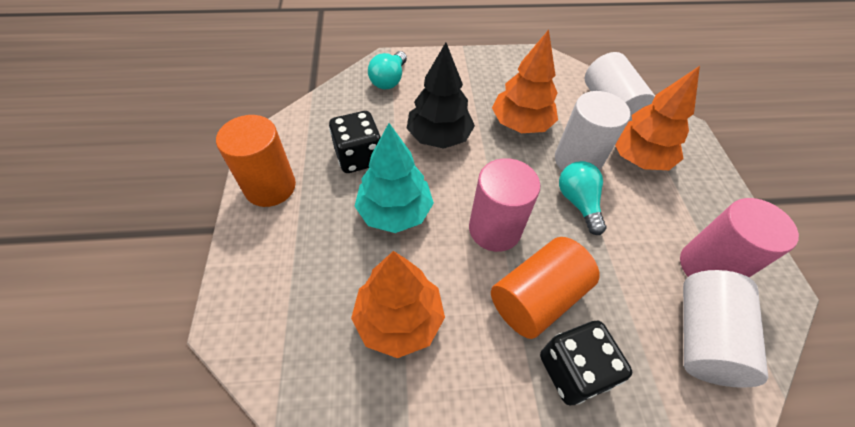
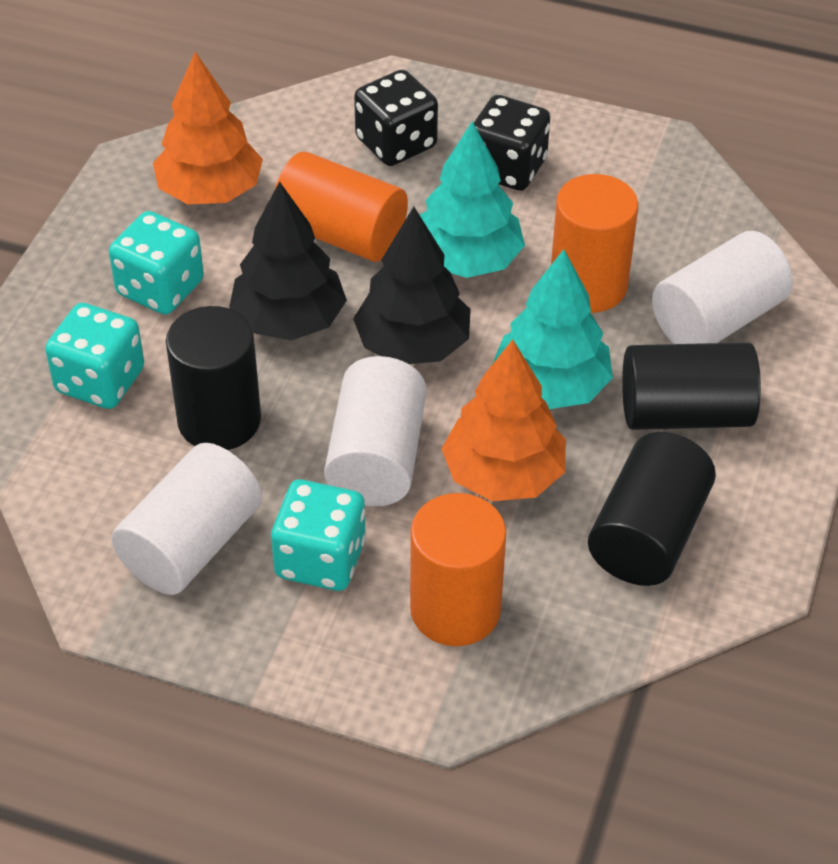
black cylinder: none = 0 -> [166,306,261,450] [588,432,716,586] [622,342,761,430] = 3
black tree: [407,43,475,149] = 1 -> [229,181,347,341] [353,207,471,364] = 2
orange cylinder: [216,115,296,207] [491,237,600,339] = 2 -> [274,152,408,262] [410,493,506,646] [551,174,638,313] = 3
orange tree: [351,251,445,358] [492,29,558,133] [615,66,700,170] = 3 -> [153,52,263,204] [442,339,566,501] = 2
pink cylinder: [469,158,540,252] [680,198,799,277] = 2 -> none = 0
turquoise dice: none = 0 -> [45,303,144,409] [109,211,204,315] [271,479,366,591] = 3
turquoise light bulb: [368,51,407,90] [559,161,607,235] = 2 -> none = 0
turquoise tree: [354,123,434,233] = 1 -> [420,121,525,278] [492,249,613,409] = 2

